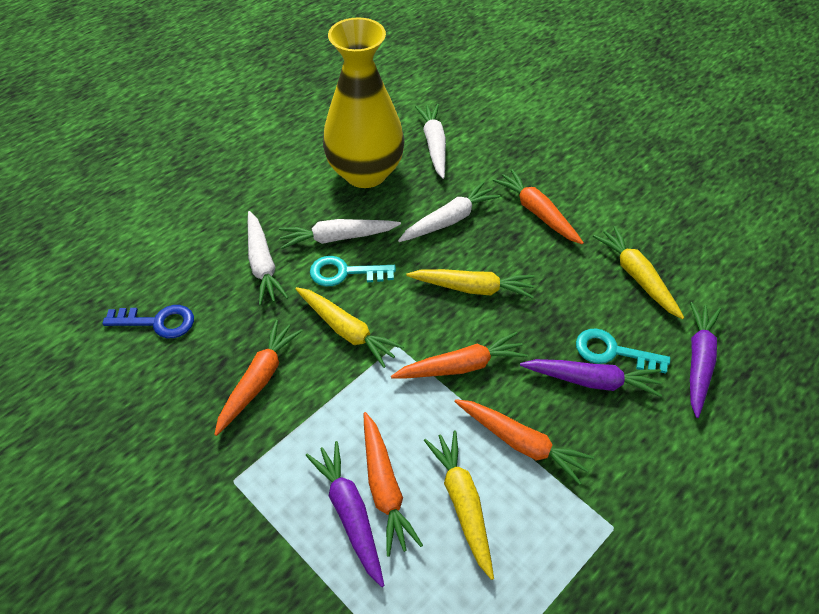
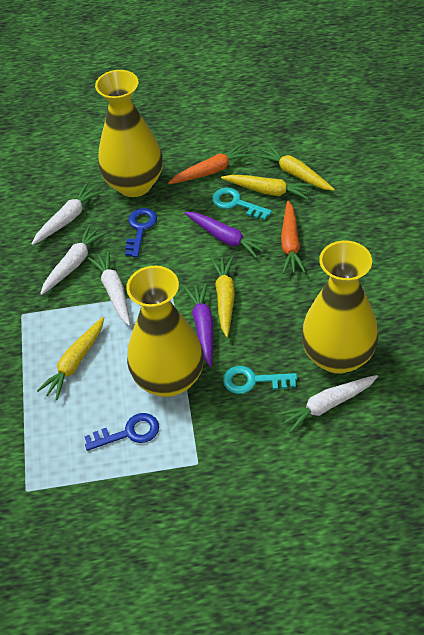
blue key: [102,305,194,338] = 1 -> [84,413,159,451] [125,208,157,257] = 2
orange carrot: [214,320,303,436] [363,412,423,557] [391,332,528,379] [454,399,594,485] [493,169,584,244] = 5 -> [168,143,252,184] [281,201,306,274] = 2
purple carrot: [305,441,384,587] [520,359,662,397] [690,302,721,418] = 3 -> [184,283,213,367] [185,212,269,258] = 2
yellow vase: [323,17,404,188] = 1 -> [95,70,163,197] [126,266,204,397] [302,241,379,374] = 3

